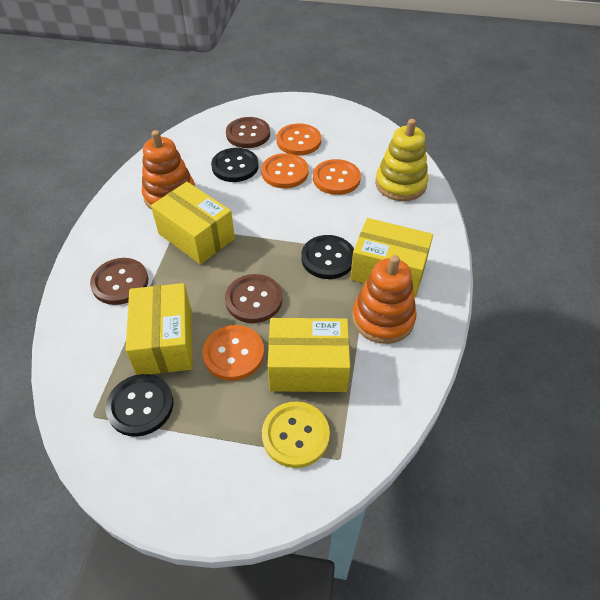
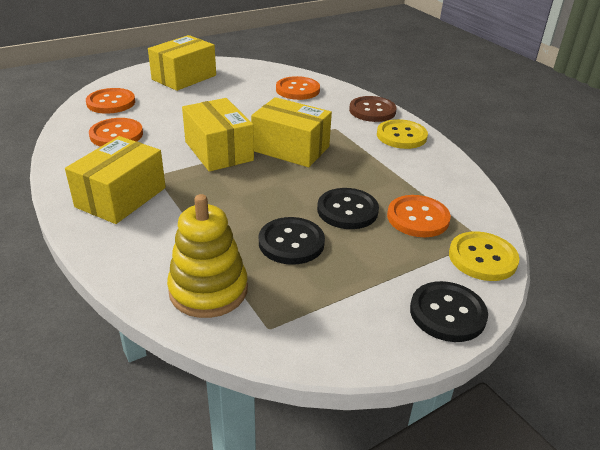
brown button: [90,258,148,305] [225,274,282,323] [226,117,270,148] = 3 -> [349,96,397,122] = 1
orange stacking toy: [142,130,195,210] [352,255,417,344] = 2 -> none = 0
yellow button: [262,401,330,468] = 1 -> [377,119,428,149] [449,231,520,281] = 2

